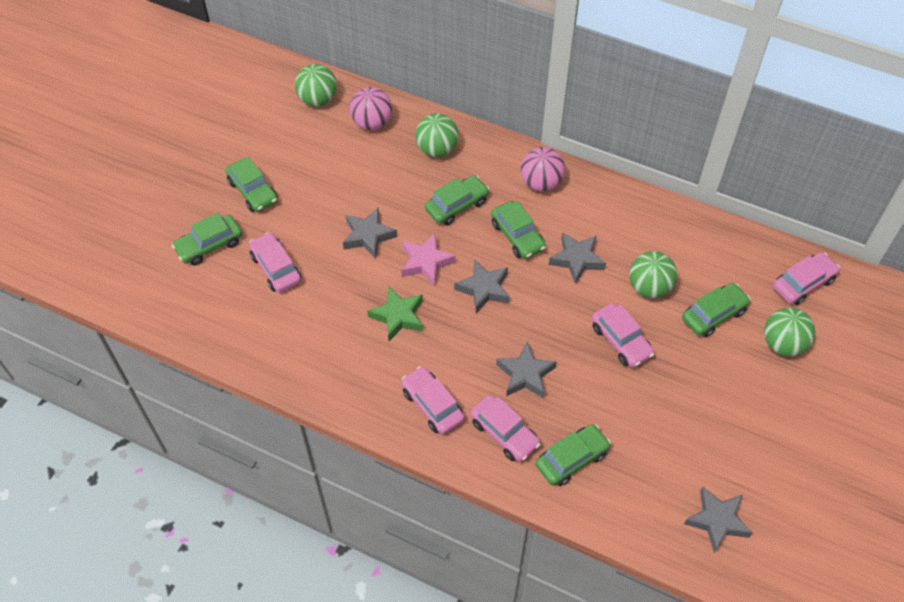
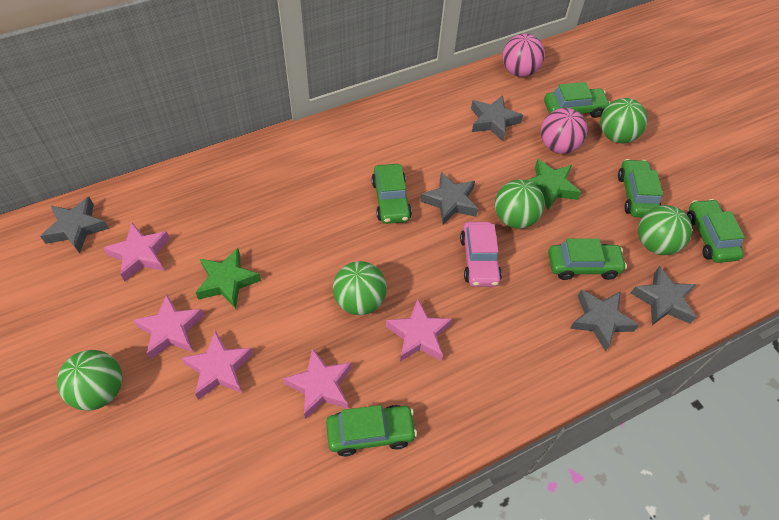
green ball: [295,64,337,107] [415,113,459,157] [629,251,677,298] [764,308,815,356] = 4 -> [57,350,123,410] [333,261,387,315] [495,180,545,229] [600,98,648,143] [638,205,692,255] = 5
green star: [367,287,423,341] = 1 -> [195,248,261,309] [527,159,581,210] = 2
pink car: [249,232,301,293] [401,366,465,435] [470,395,541,462] [592,303,655,368] [773,252,840,305] = 5 -> [460,222,502,287] = 1
pink star: [401,233,456,286] = 1 -> [103,223,170,281] [133,294,204,360] [181,330,253,400] [283,348,352,419] [386,299,452,362] = 5

